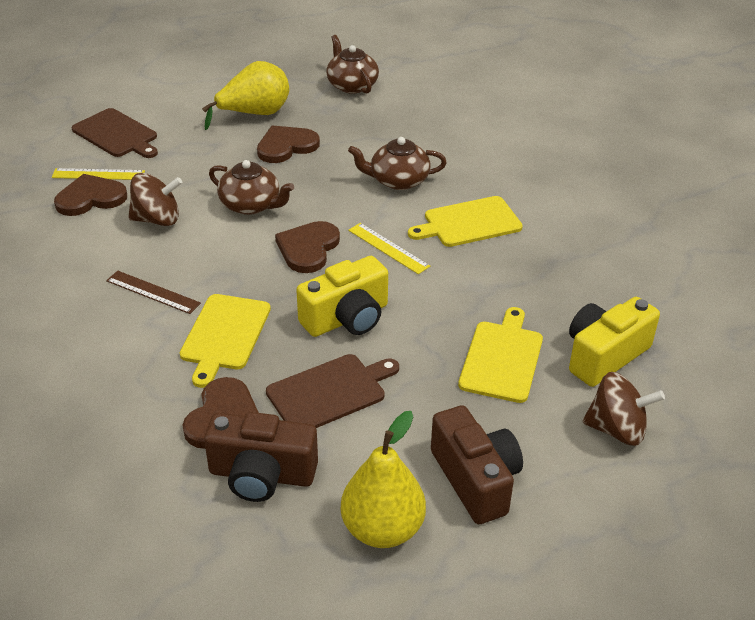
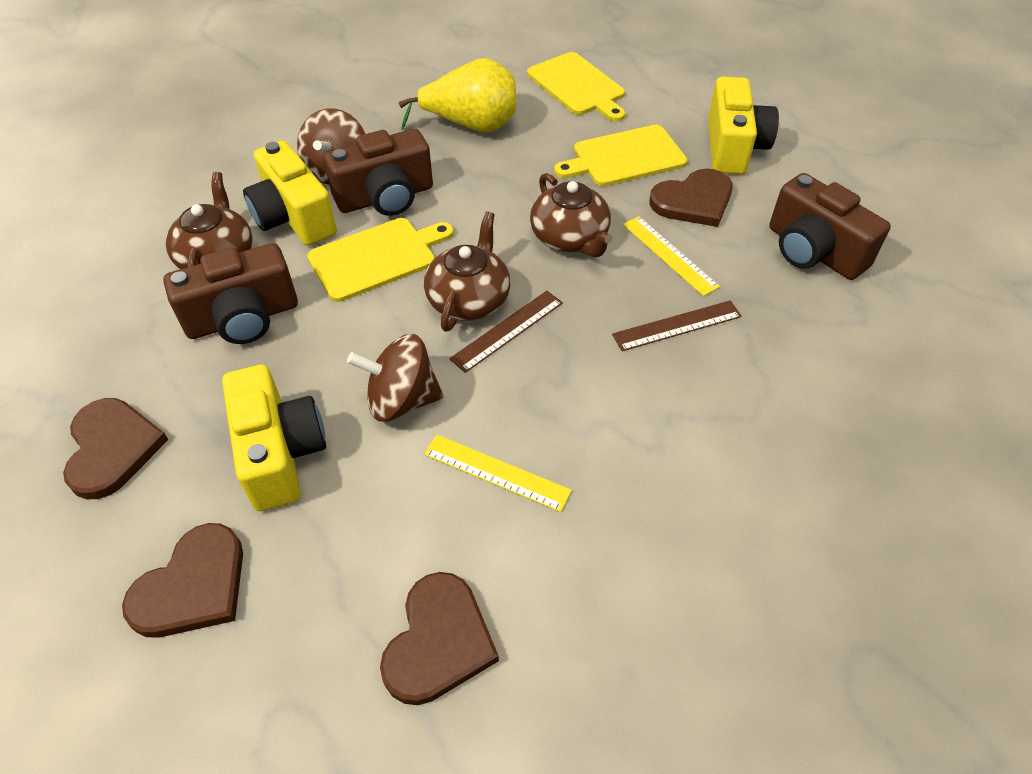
brown camera: [204,412,318,502] [431,405,523,524] = 2 -> [163,243,298,344] [324,129,433,216] [769,173,891,280] = 3
brown cutting board: [72,108,158,158] [266,354,399,428] = 2 -> none = 0
brown ruler: [106,271,201,314] = 1 -> [449,291,563,373] [612,300,742,351] = 2
yellow camera: [296,256,388,337] [569,297,660,387] = 2 -> [222,365,326,511] [243,141,337,246] [708,76,779,175] = 3
yellow pear: [202,61,289,130] [341,411,426,548] = 2 -> [399,58,516,132] = 1

